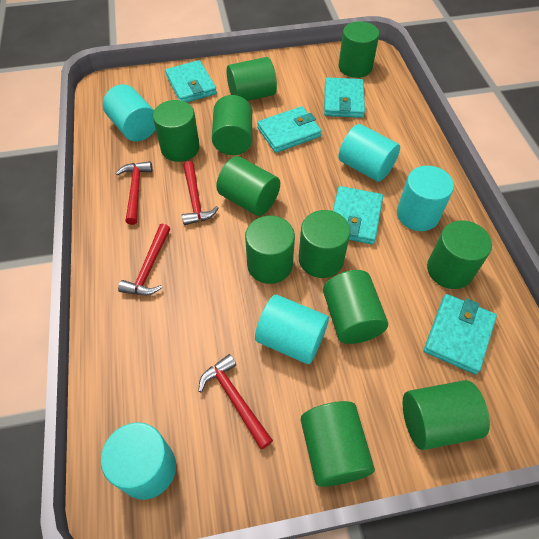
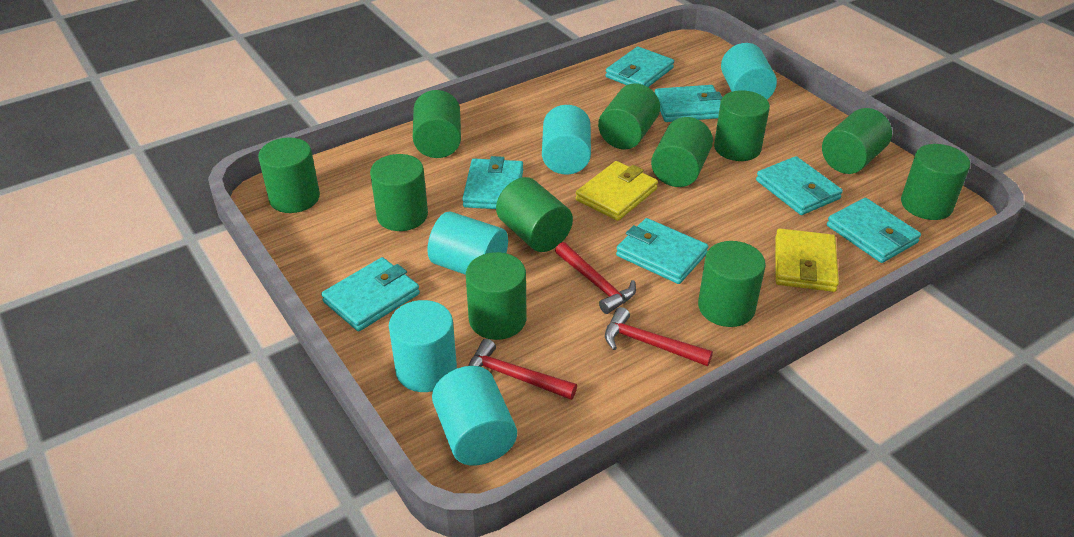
red hammer: [115,161,152,225] [118,224,170,295] [182,161,219,225] [198,354,273,449] = 4 -> [468,339,577,400] [555,242,636,314] [605,307,713,366] = 3
turquoise wallet: [165,60,217,102] [257,106,322,153] [324,77,365,118] [333,186,383,244] [424,294,497,374] = 5 -> [321,257,420,332] [462,156,523,209] [606,47,674,87] [616,218,709,284] [655,85,723,122] [756,156,843,215] [827,198,921,263] = 7
yellow wallet: none = 0 -> [576,161,658,221] [775,228,839,292] = 2

